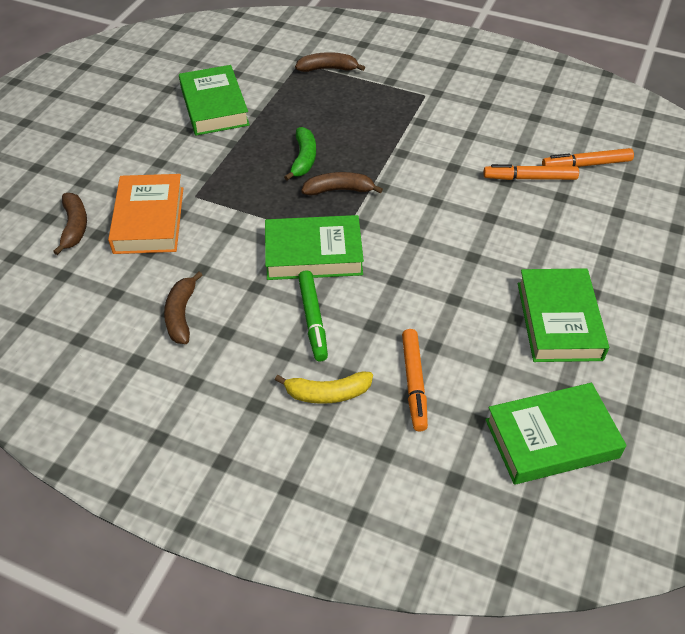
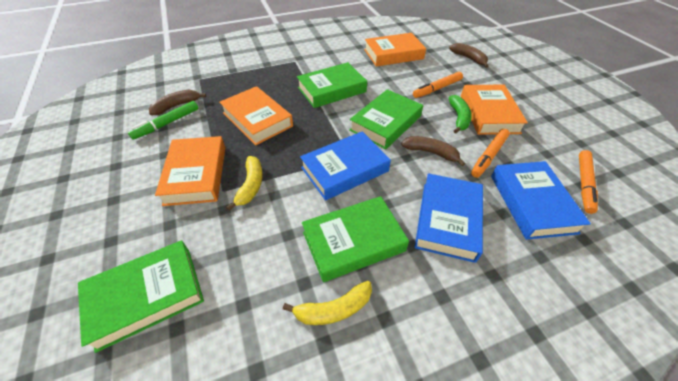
blue book: none = 0 -> [300,131,391,200] [415,173,483,263] [491,161,591,240] = 3
brown banana: [53,193,87,255] [164,272,202,344] [295,52,365,72] [301,172,383,195] = 4 -> [149,90,206,115] [401,136,465,166] [449,43,488,68] = 3
orange book: [108,174,183,254] = 1 -> [155,136,226,206] [219,86,293,145] [364,33,426,67] [461,85,528,135] = 4
yellow banana: [275,372,373,404] = 1 -> [226,156,263,211] [283,281,372,325] = 2

